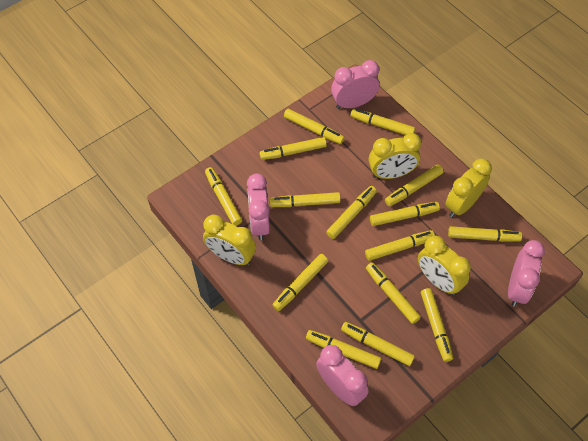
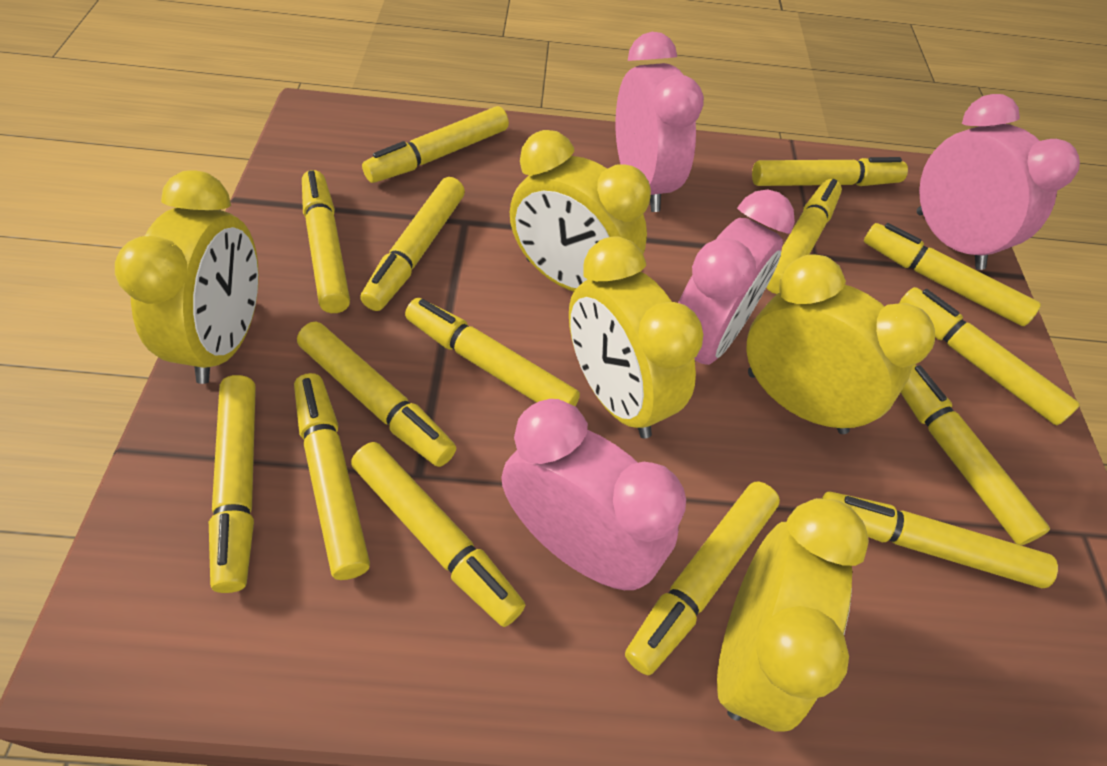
yellow clock: [203,215,256,265] [369,133,421,179] [418,236,471,295] [445,159,492,218] = 4 -> [115,170,259,384] [510,130,651,292] [569,236,704,439] [717,498,869,732] [746,254,935,434] = 5

